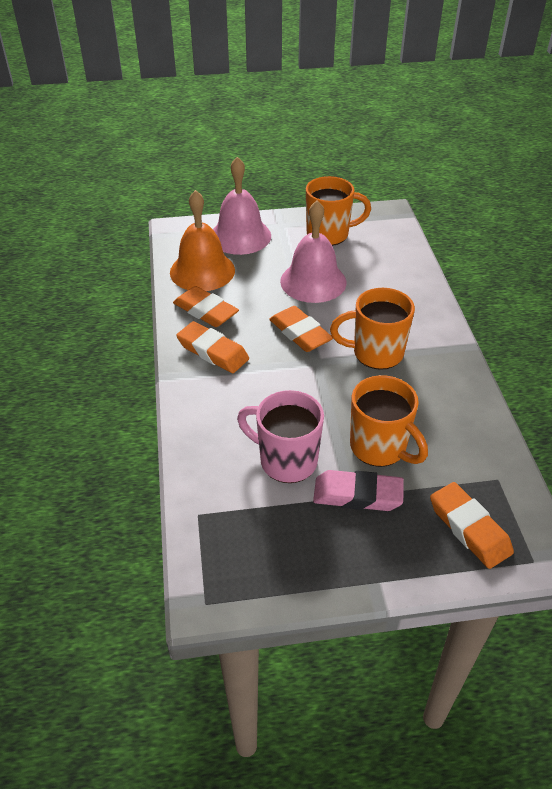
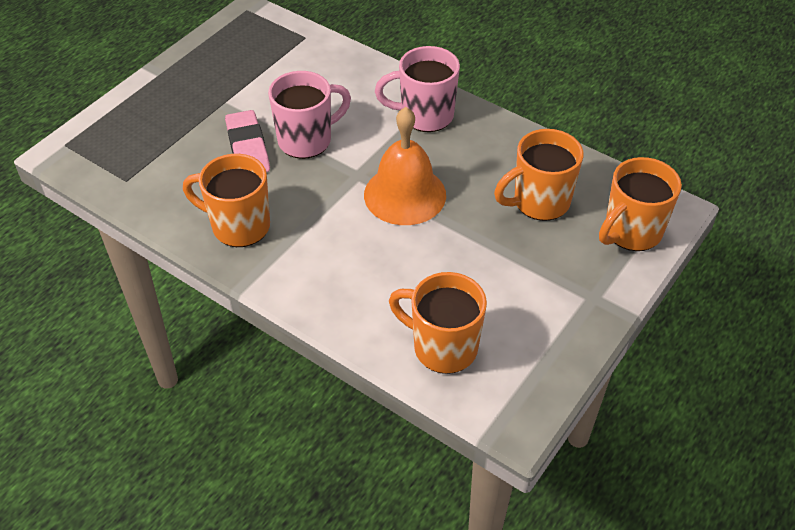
orange eraser: [173,286,239,327] [176,321,249,373] [269,306,333,352] [430,482,514,569] = 4 -> none = 0
orange mug: [306,176,371,246] [330,288,415,370] [350,375,428,467] = 3 -> [183,154,270,247] [389,272,487,374] [494,129,583,221] [599,157,682,251] = 4
pink bell: [213,157,271,255] [280,200,346,303] = 2 -> none = 0
pink mug: [237,390,324,483] = 1 -> [268,71,351,159] [375,46,460,132] = 2

